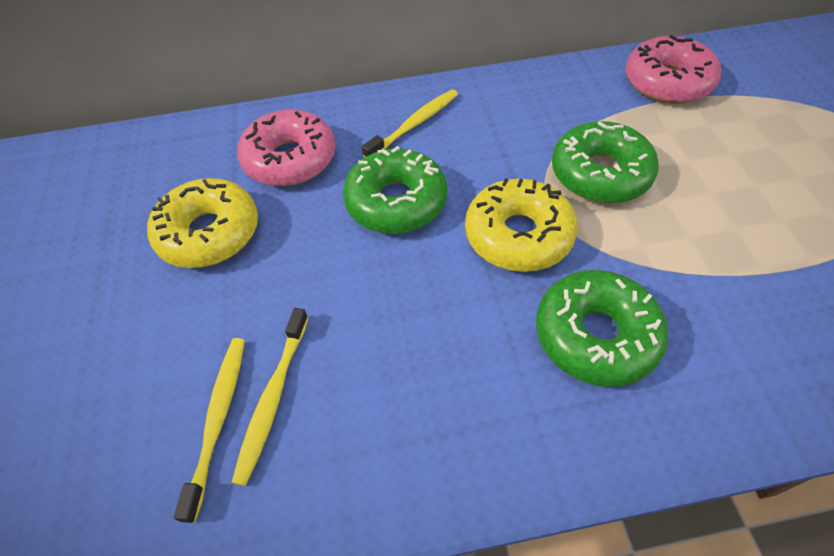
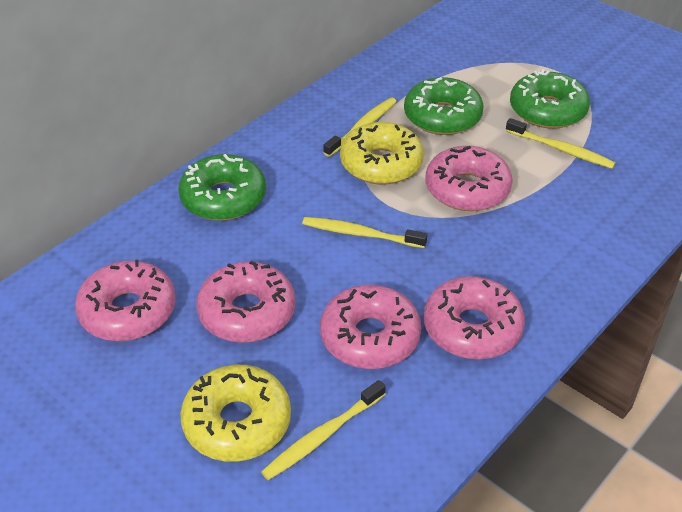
pink donut: [237,110,335,186] [626,35,721,104] = 2 -> [75,260,176,341] [196,261,296,343] [320,285,421,369] [424,276,525,360] [426,146,513,211] = 5
yellow toothbrush: [174,338,245,523] [231,308,308,486] [362,89,458,158] = 3 -> [261,380,386,480] [302,217,427,248] [323,98,397,157] [506,118,616,169] = 4

